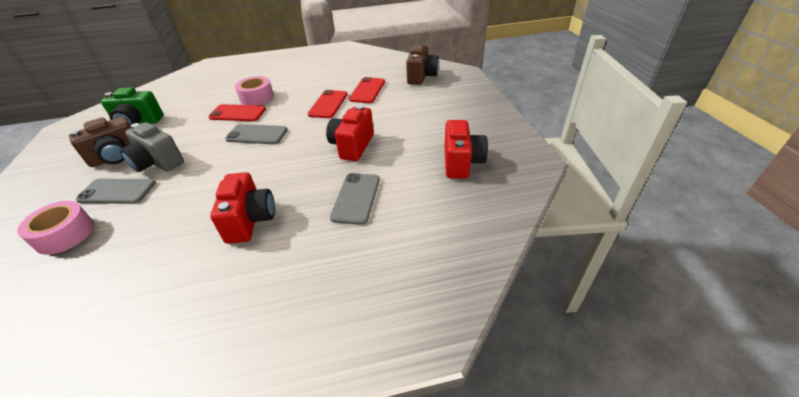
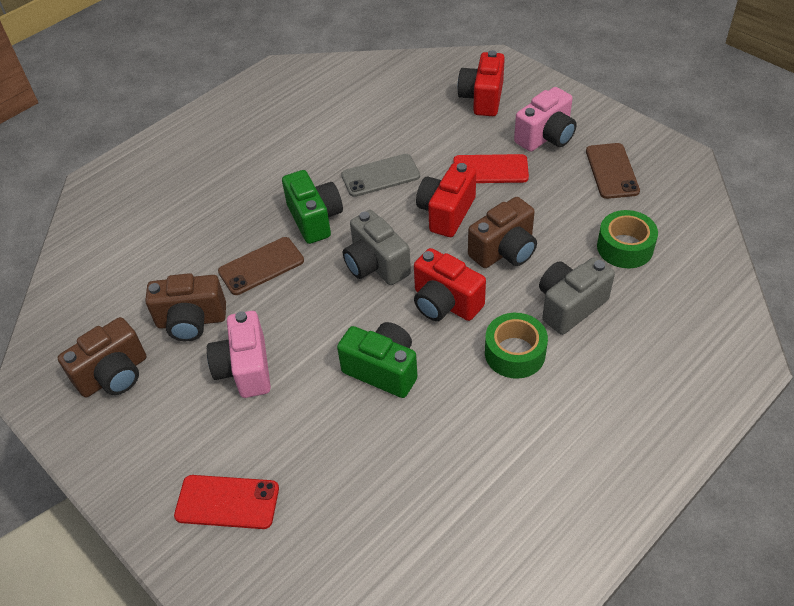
brown camera: [69,117,131,167] [406,45,439,85] = 2 -> [57,317,146,397] [145,273,226,341] [468,197,537,268] = 3
brown phone: none = 0 -> [218,237,304,295] [586,143,640,199] = 2
green camera: [101,87,164,125] = 1 -> [282,170,343,244] [337,322,418,398] = 2
green tape: none = 0 -> [485,313,548,379] [597,210,658,268] = 2
grey camera: [120,122,184,172] = 1 -> [343,210,411,285] [539,257,615,335] = 2
grey phone: [76,179,156,204] [225,124,288,144] [330,173,380,225] = 3 -> [341,154,420,197] = 1
pink camera: none = 0 -> [207,311,271,398] [514,87,577,152] = 2
pink tape: [17,201,94,255] [235,76,274,105] = 2 -> none = 0
red phone: [208,104,266,121] [307,90,348,118] [349,77,385,103] = 3 -> [174,475,279,529] [453,154,529,183] = 2

